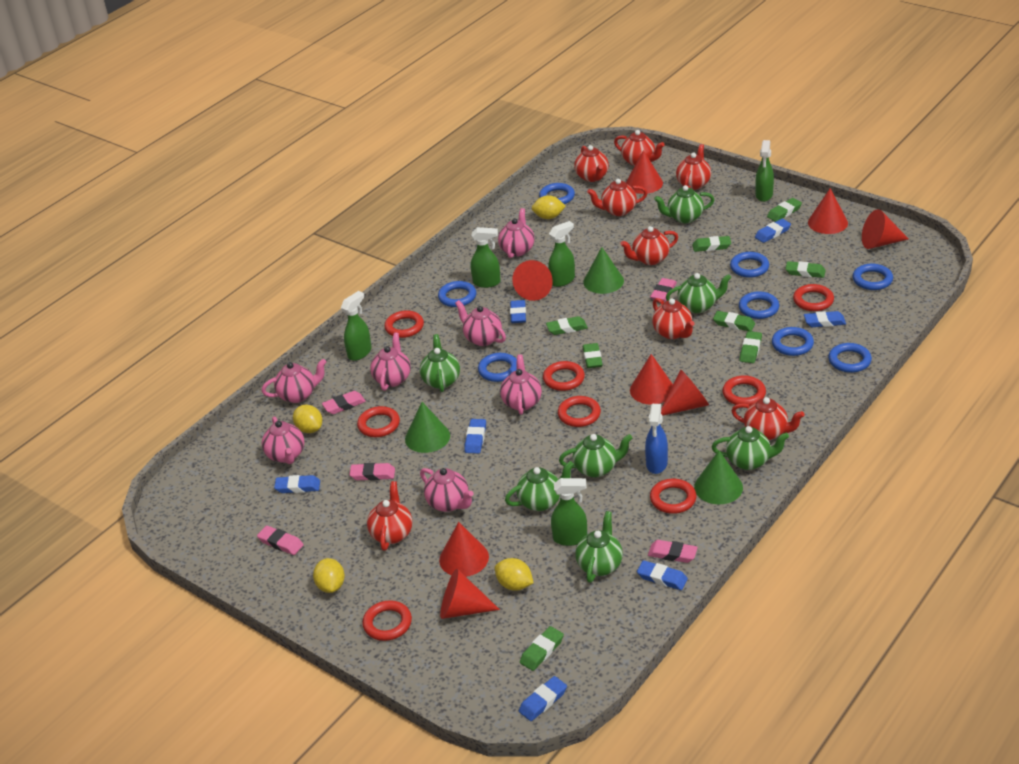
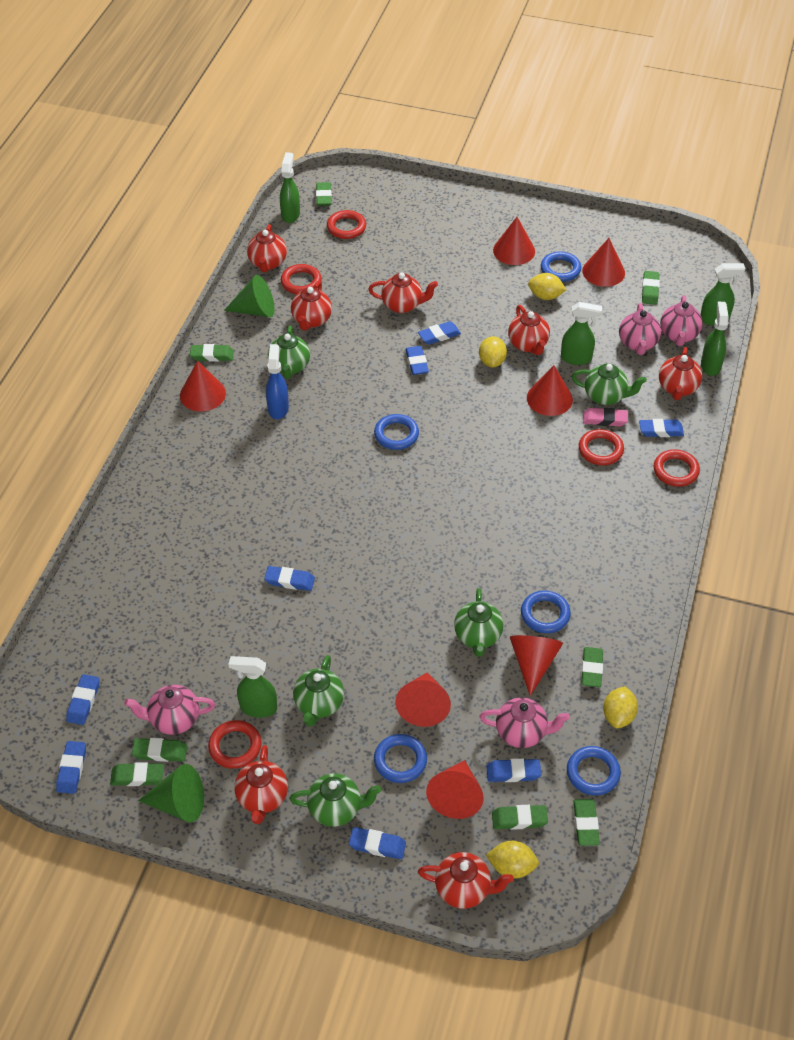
blue eraser: [274,475,320,493] [464,419,486,453] [510,300,526,323] [519,676,567,721] [637,560,688,590] [755,219,791,243] [804,311,846,327] = 7 -> [56,741,86,794] [66,674,100,725] [264,566,315,591] [349,827,406,859] [405,346,429,375] [418,321,461,345] [487,758,541,782] [639,419,684,437] = 8
blue ring: [438,281,476,307] [478,353,517,382] [539,183,575,204] [730,252,769,278] [739,291,779,319] [772,327,814,356] [828,343,872,373] [853,264,893,290] = 8 -> [374,414,419,450] [374,734,427,783] [521,591,571,633] [541,251,581,282] [567,746,621,796] = 5
green cone: [405,402,450,453] [583,247,624,294] [694,451,743,504] = 3 -> [138,764,204,822] [224,275,275,317] = 2
green teapot: [420,334,460,392] [505,461,574,511] [559,434,632,478] [575,511,623,583] [654,185,714,223] [666,273,731,313] [712,426,789,470] = 7 -> [268,326,310,379] [290,773,381,827] [293,655,344,727] [454,588,504,657] [572,363,647,405] = 5
pink eraser: [257,525,303,555] [322,391,366,414] [350,463,395,481] [648,540,698,563] [650,278,677,302] = 5 -> [583,408,628,426] = 1
pink teapot: [262,359,326,403] [262,416,304,464] [370,333,411,391] [420,468,474,512] [455,300,506,346] [498,208,535,258] [500,354,542,415] = 7 -> [124,685,215,735] [480,698,570,748] [619,303,661,355] [660,295,703,346] = 4
red cone: [439,522,489,577] [440,569,500,619] [512,260,553,301] [626,150,663,194] [630,354,673,405] [661,370,709,416] [808,188,848,234] [862,209,909,249] = 8 -> [180,361,226,412] [395,672,451,727] [426,760,484,819] [493,217,535,265] [510,635,563,696] [527,365,573,416] [582,238,625,287] = 7
red ring: [357,406,400,437] [362,600,412,641] [384,310,424,338] [543,361,585,391] [558,396,601,427] [650,479,696,514] [723,375,766,406] [793,284,834,311] = 8 -> [208,720,262,769] [281,264,322,294] [327,210,366,239] [579,429,624,465] [654,449,700,487] = 5
red teapot: [367,481,412,551] [574,145,609,182] [587,179,647,216] [614,130,665,166] [620,226,678,265] [652,298,695,339] [676,144,711,190] [731,397,805,440] = 8 -> [235,745,288,824] [247,224,287,272] [291,281,332,331] [368,272,438,313] [418,852,514,909] [508,305,550,355] [659,347,702,400] = 7

